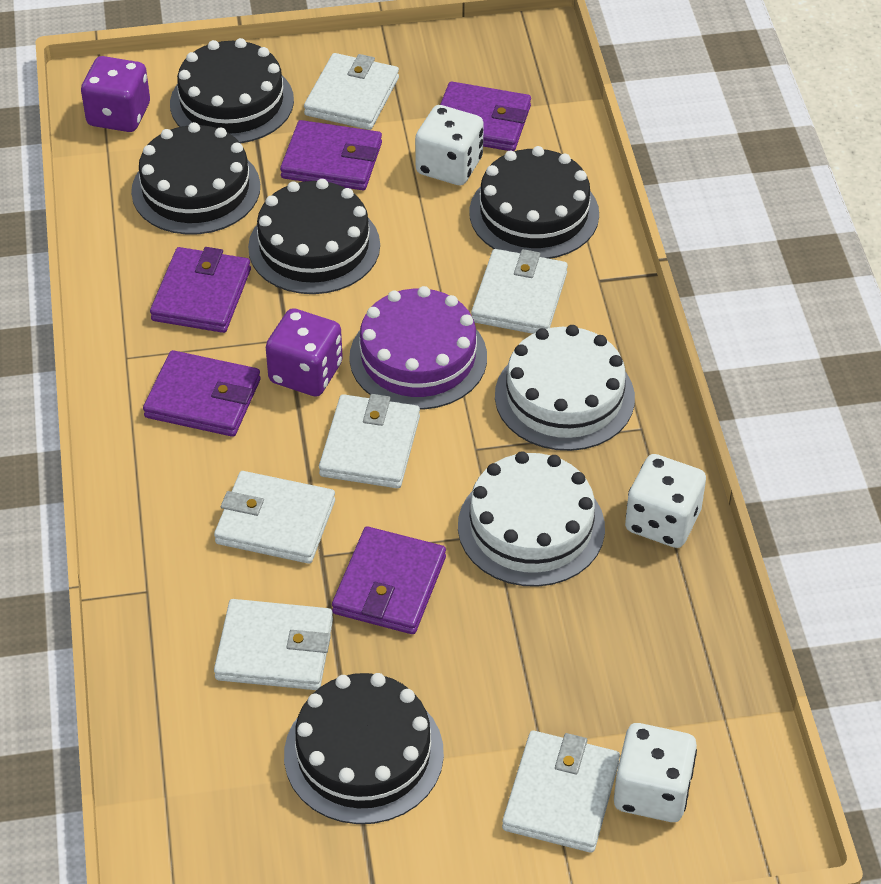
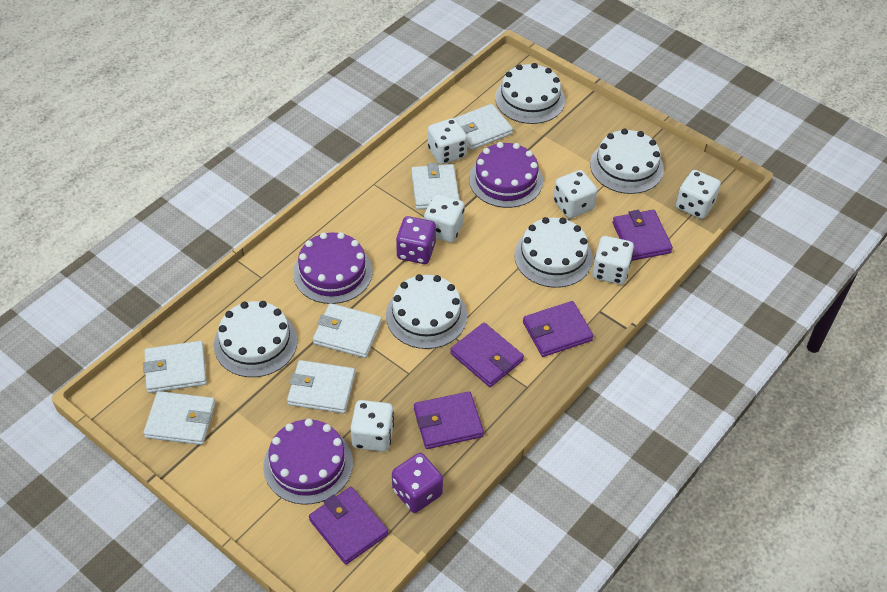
black cake: [131,122,260,235] [170,38,294,143] [248,179,380,294] [284,673,444,824] [469,146,599,259] = 5 -> none = 0
purple cake: [349,286,487,410] = 1 -> [263,419,353,505] [293,232,373,304] [469,142,543,208] = 3
white cake: [458,451,605,587] [495,325,635,451] = 2 -> [214,301,297,377] [386,274,467,349] [495,63,565,124] [514,217,593,288] [590,129,664,194] = 5
white dice: [415,105,484,185] [614,723,697,822] [625,454,706,548] = 3 -> [350,400,394,452] [424,194,464,243] [428,118,467,165] [553,170,598,219] [592,236,634,285] [676,170,721,219] = 6

